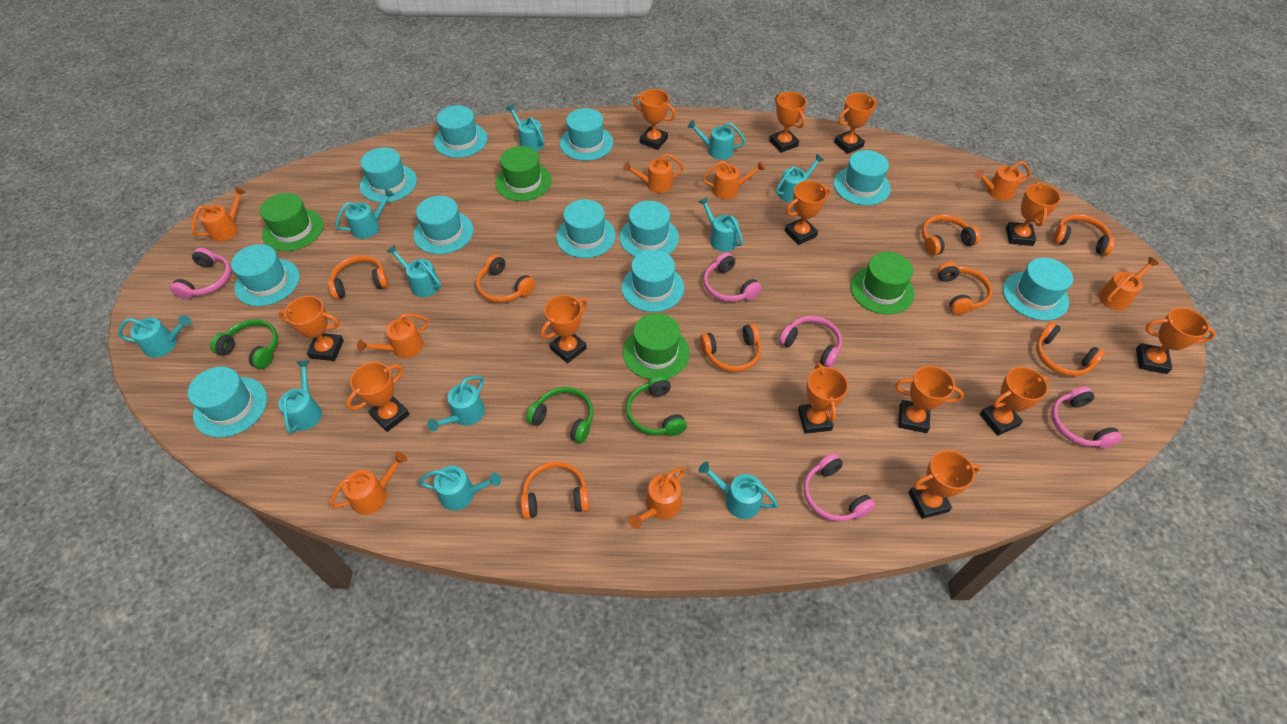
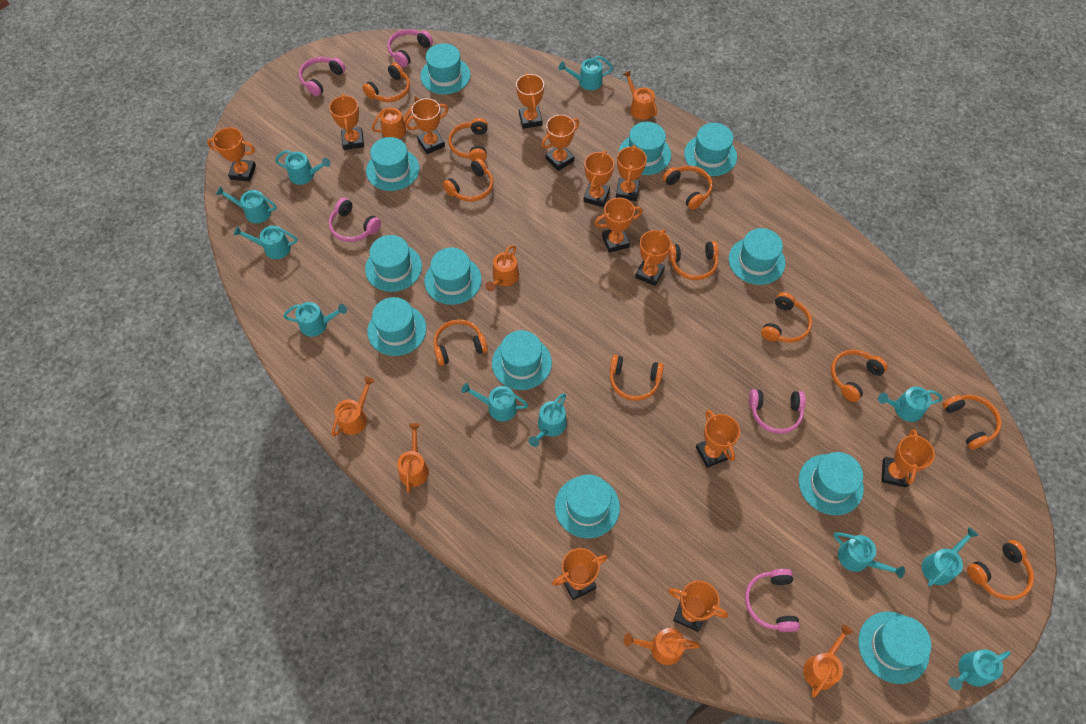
green hat: [260,193,323,251] [495,146,552,201] [623,313,690,380] [850,252,915,314] = 4 -> none = 0
green headphones: [210,319,278,369] [526,387,593,443] [626,375,687,436] = 3 -> none = 0
orange headphones: [328,255,388,299] [476,254,535,303] [521,462,589,519] [700,323,761,372] [922,215,981,256] [937,262,992,315] [1036,322,1105,376] [1053,214,1115,256] = 8 -> [362,63,410,102] [434,319,488,366] [443,158,494,202] [448,118,488,161] [610,355,664,401] [663,166,713,210] [668,241,719,280] [761,292,812,343] [831,349,888,402] [943,395,1002,450] [967,540,1034,600] = 11
orange watering can: [192,187,246,242] [329,452,407,515] [357,313,429,358] [623,153,684,193] [629,467,685,529] [702,161,765,199] [974,161,1031,201] [1099,257,1159,310] = 8 -> [332,377,375,436] [371,96,420,139] [397,423,429,493] [485,245,519,292] [623,71,657,120] [623,628,700,665] [803,625,853,698] = 7
turquoise hat: [188,367,267,438] [231,244,300,306] [360,147,417,203] [414,196,474,254] [434,105,488,158] [556,199,616,258] [560,108,613,161] [619,201,679,257] [622,250,684,312] [834,150,891,206] [1003,258,1073,321] = 11 -> [365,235,422,292] [366,137,420,191] [367,297,426,356] [420,43,470,94] [424,247,482,305] [492,330,552,390] [555,474,620,538] [618,122,671,175] [684,123,737,176] [729,228,785,285] [799,452,864,515] [858,611,931,684] = 12

